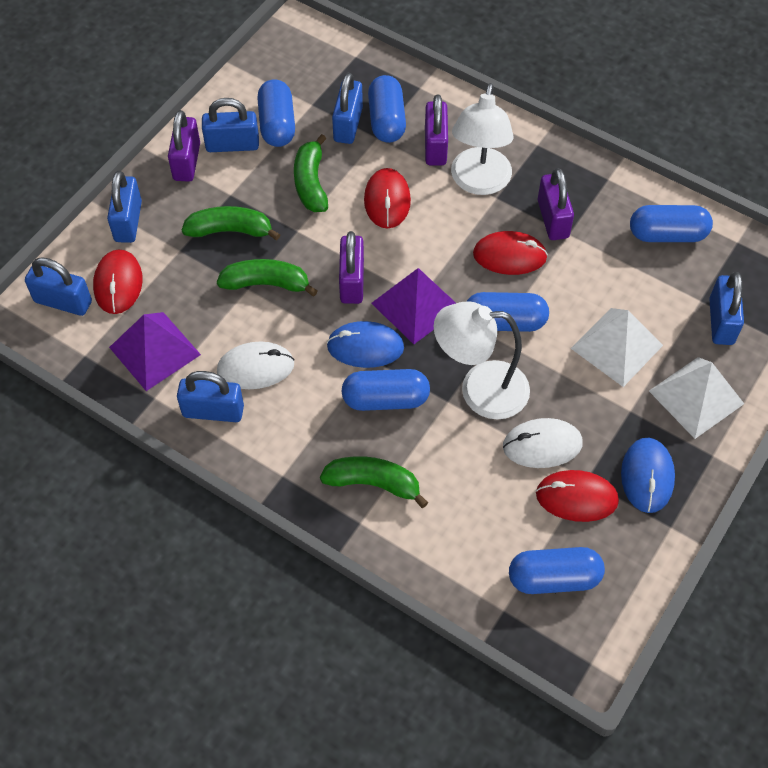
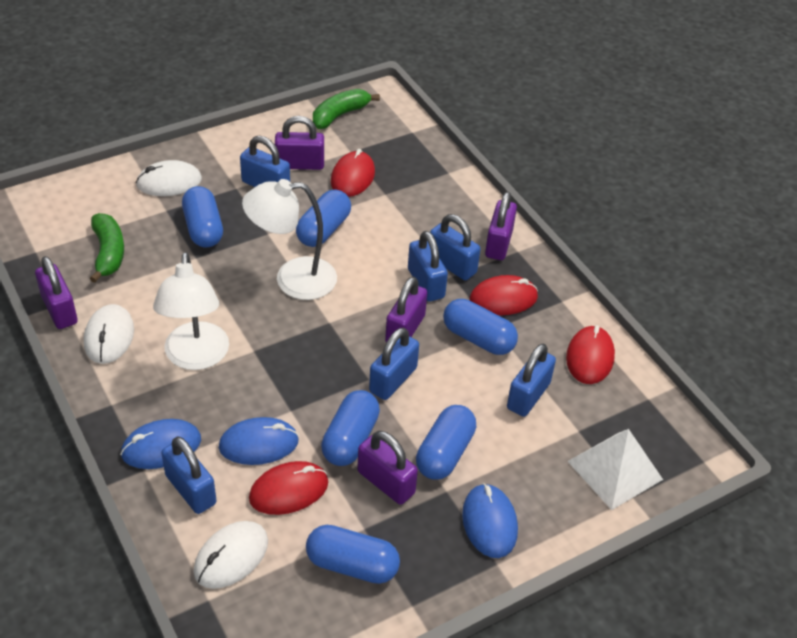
blue mouse: [326,321,404,368] [621,438,675,513] = 2 -> [120,419,201,469] [219,417,299,465] [462,483,518,558] = 3
green banana: [182,206,280,240] [217,259,318,297] [294,134,328,212] [320,456,428,508] = 4 -> [90,213,124,283] [313,89,380,129] = 2
purple padlock: [168,110,200,182] [339,231,364,304] [425,94,448,165] [538,168,574,240] = 4 -> [35,256,78,329] [275,116,324,170] [357,431,418,505] [385,277,427,342] [485,192,517,260] = 5
purple pyramid: [109,312,201,391] [371,268,456,344] = 2 -> none = 0
white mouse: [217,342,295,389] [503,418,583,468] = 2 -> [84,304,134,364] [136,160,202,196] [194,521,268,589] = 3
white pyramid: [571,308,663,387] [649,357,744,439] = 2 -> [568,429,663,510] = 1

